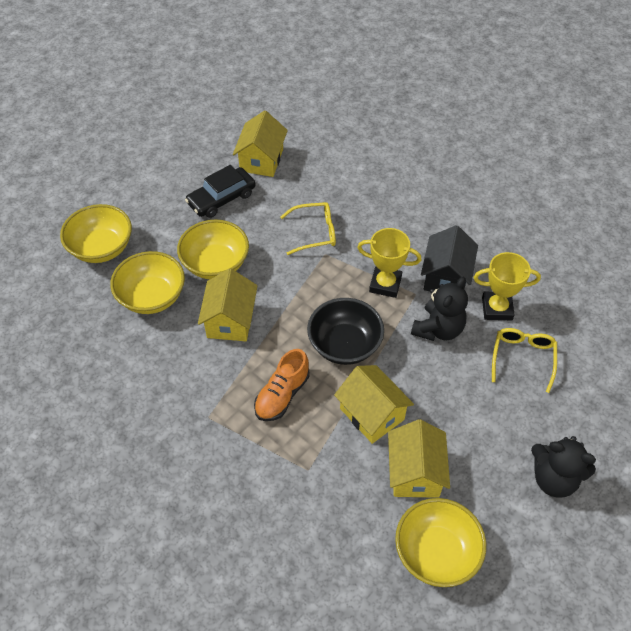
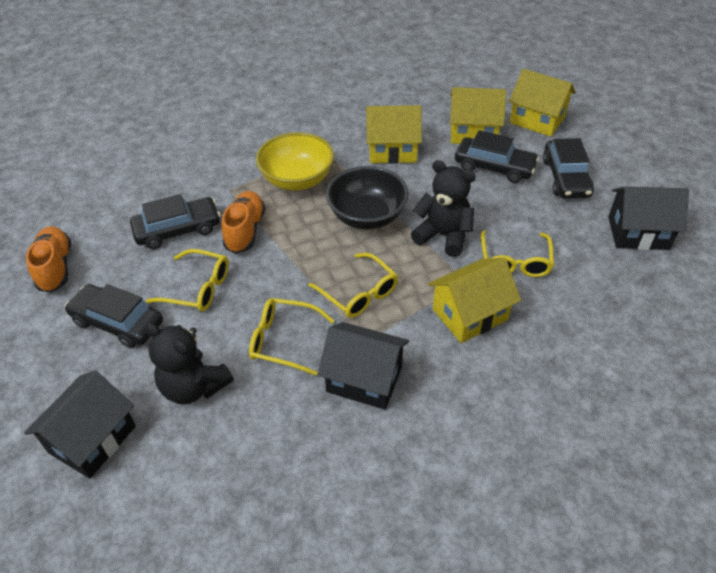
black car: [185,165,256,218] = 1 -> [65,284,163,348] [130,194,221,249] [455,130,539,183] [543,138,594,198] = 4
black house: [421,225,478,291] = 1 -> [24,371,136,479] [318,322,409,410] [608,186,689,250] = 3
orange shoe: [254,349,310,421] = 1 -> [26,226,71,292] [221,191,265,254] = 2
yellow bowl: [60,204,132,263] [110,251,185,314] [177,219,249,279] [395,498,486,587] = 4 -> [256,132,334,190] = 1
yellow glasses: [280,202,336,255] [492,328,557,393] = 2 -> [146,249,229,312] [249,298,335,376] [308,253,398,318] [481,230,554,277] = 4
yellow trophy: [357,228,421,298] [473,252,541,320] = 2 -> none = 0

